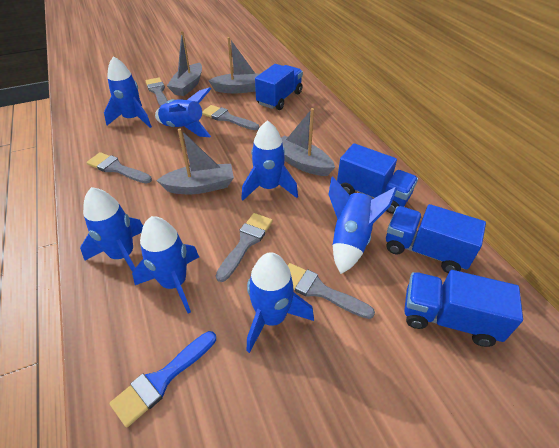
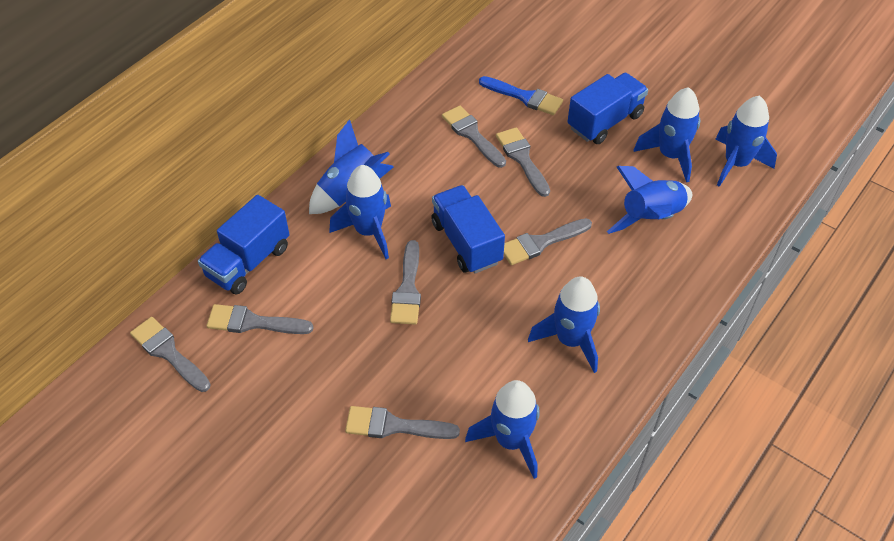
blue truck: [255,64,303,110] [337,143,418,214] [386,204,486,273] [404,270,523,347] = 4 -> [198,195,289,294] [431,185,505,274] [567,73,648,144] = 3
grey boat: [156,128,234,194] [167,31,202,96] [208,37,260,93] [281,108,335,176] = 4 -> none = 0
grey brush: [87,152,152,184] [146,77,168,106] [202,105,259,130] [216,213,273,282] [288,263,375,319] = 5 -> [130,317,211,392] [207,304,314,334] [345,406,460,439] [390,240,421,325] [442,106,506,168] [496,127,550,197] [504,218,592,265] = 7

